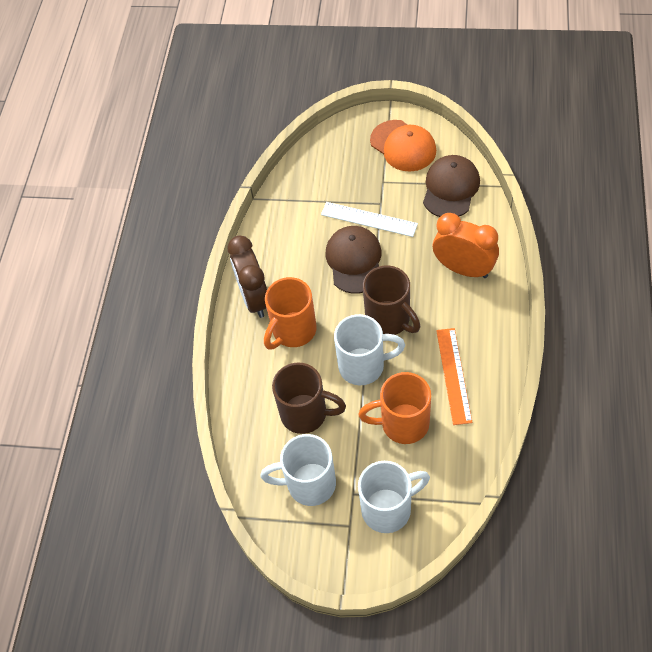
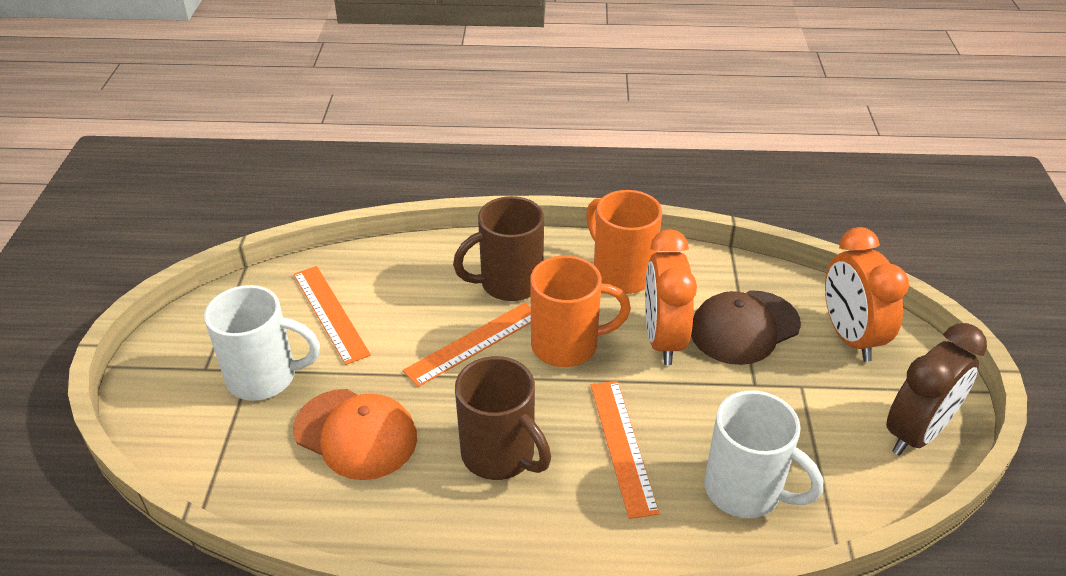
brown cap: [326,226,381,294] [423,155,480,217] = 2 -> [691,290,801,365] = 1
orange clock: [433,213,499,278] = 1 -> [645,229,697,365] [825,227,909,362] = 2
orange ruler: [436,328,472,425] = 1 -> [294,266,371,365] [403,303,531,387] [591,381,660,519] = 3
white mug: [261,434,336,506] [334,314,405,385] [358,461,430,533] = 3 -> [204,285,320,401] [704,390,823,518] = 2
white ruler: [321,202,418,237] = 1 -> none = 0

